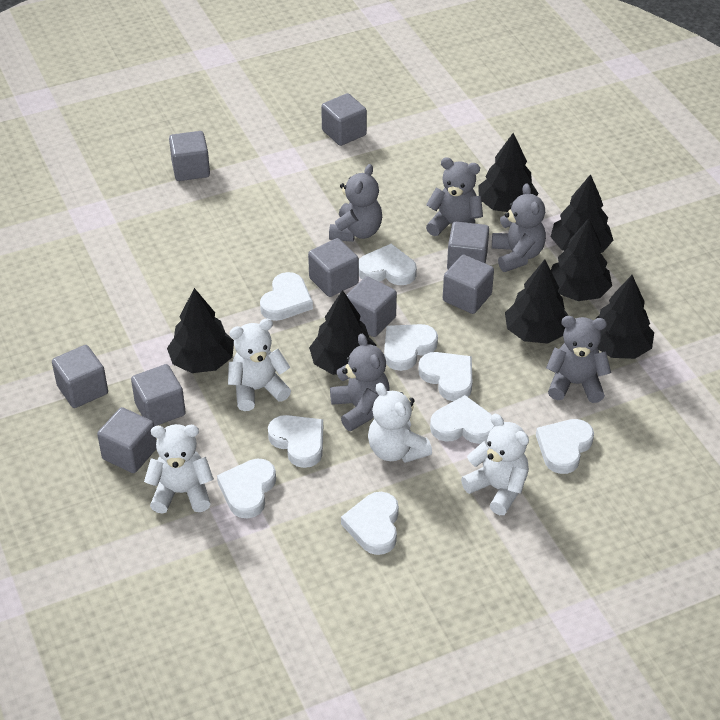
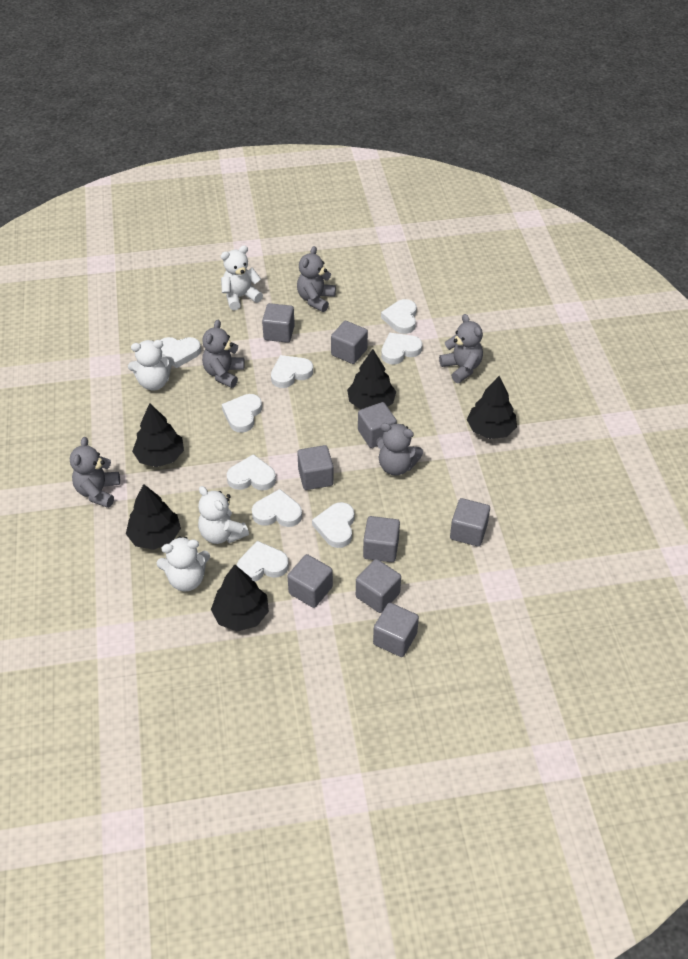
black tree: [167,288,234,373] [309,290,376,375] [478,133,539,212] [505,260,569,344] [550,174,613,253] [551,218,612,301] [596,275,654,359] = 7 -> [126,484,181,550] [132,403,184,467] [211,565,269,631] [347,349,396,409] [467,376,517,439] = 5

